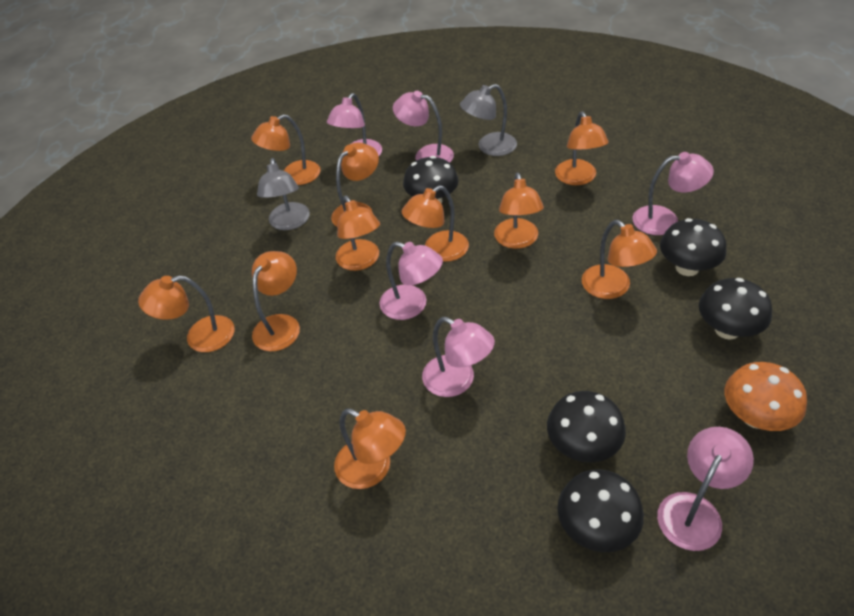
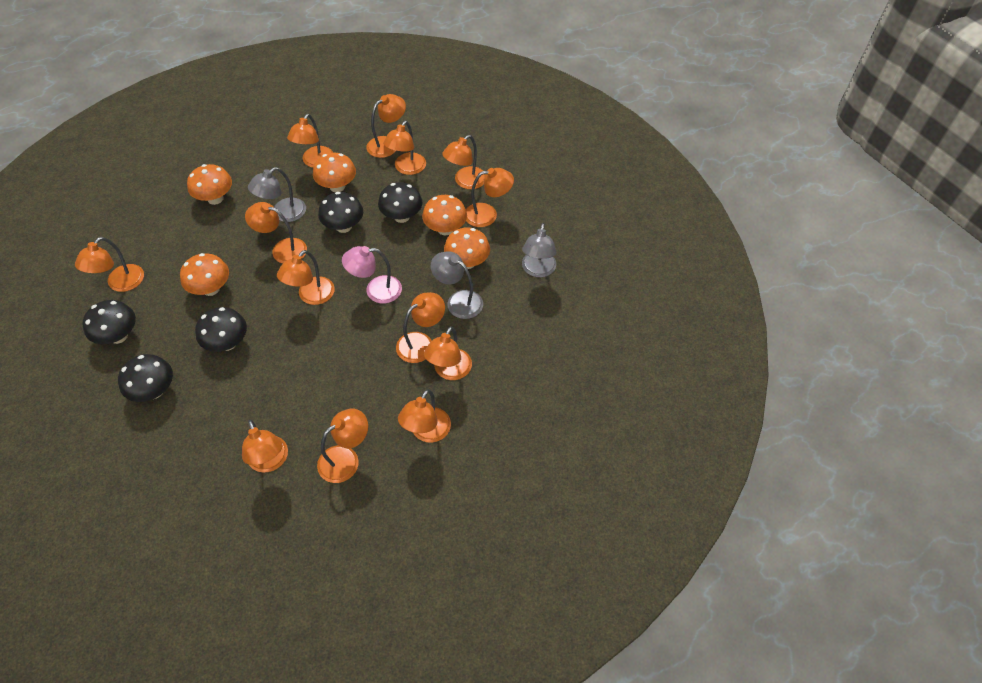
grey lamp: [257,158,310,230] [460,84,517,156] = 2 -> [248,167,306,222] [431,251,483,319] [522,223,556,277] = 3
orange lamp: [138,275,234,352] [251,114,321,185] [252,251,300,351] [331,143,379,227] [334,408,406,489] [336,196,380,271] [401,186,469,262] [494,172,544,249] [555,111,609,185] [582,220,657,299] = 10 -> [75,237,144,292] [242,420,288,473] [245,202,307,264] [277,250,335,305] [287,114,333,168] [317,409,368,483] [366,94,406,158] [383,121,426,175] [396,292,445,363] [398,390,451,443] [424,326,472,380] [442,135,486,189] [466,168,514,227] = 13
orange mushroom: [725,362,807,431] = 1 -> [180,253,229,296] [187,164,232,205] [313,153,356,192] [422,195,467,236] [444,227,490,269] = 5
pink lamp: [327,93,382,156] [379,242,443,320] [393,91,454,163] [422,317,495,397] [632,152,714,235] [657,427,754,551] = 6 -> [342,246,402,303] = 1

